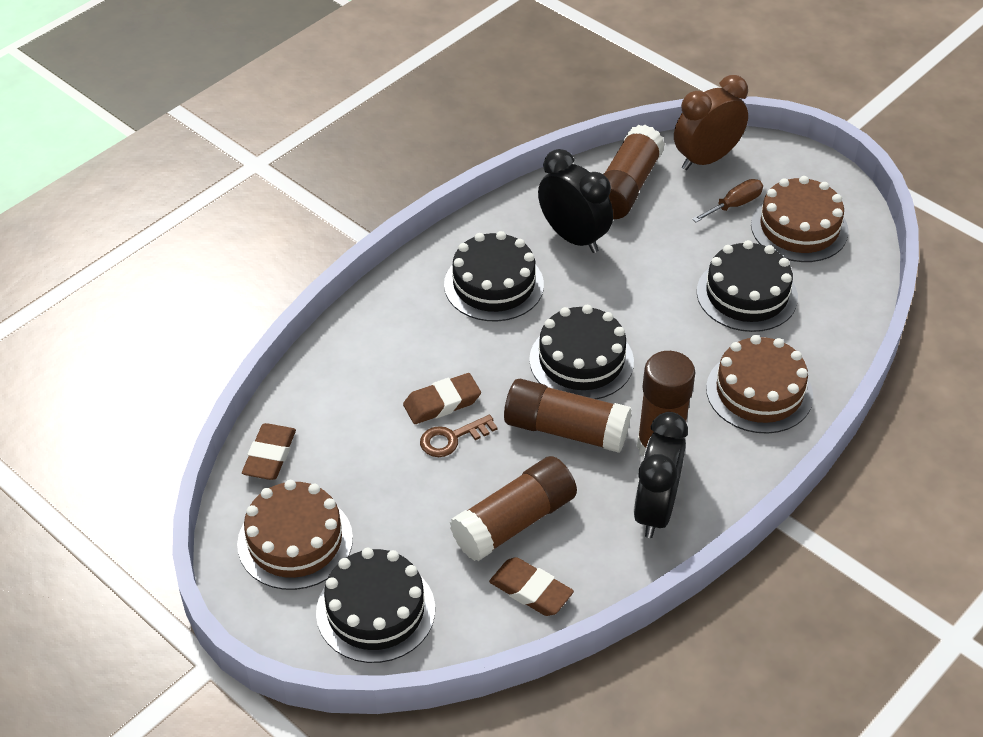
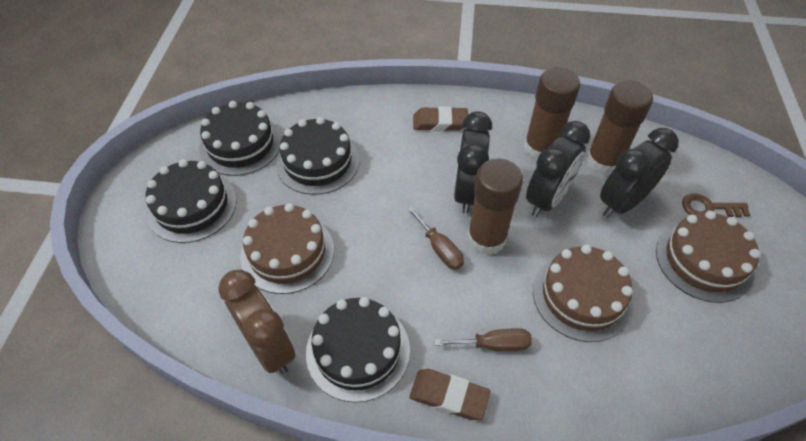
black clock: [538,149,613,253] [634,412,688,538] = 2 -> [454,111,492,214] [526,121,590,217] [600,128,679,218] = 3
brown eraser: [242,423,296,480] [403,373,481,424] [489,557,574,616] = 3 -> [409,369,490,420] [413,106,468,131] = 2
brown glue stick: [450,456,577,561] [504,379,632,453] [603,125,665,219] [637,351,695,456] = 4 -> [467,158,523,255] [524,67,581,160] [586,80,653,175] = 3
brown screwdriver: [692,179,763,222] = 1 -> [407,206,464,270] [434,328,532,351] = 2

